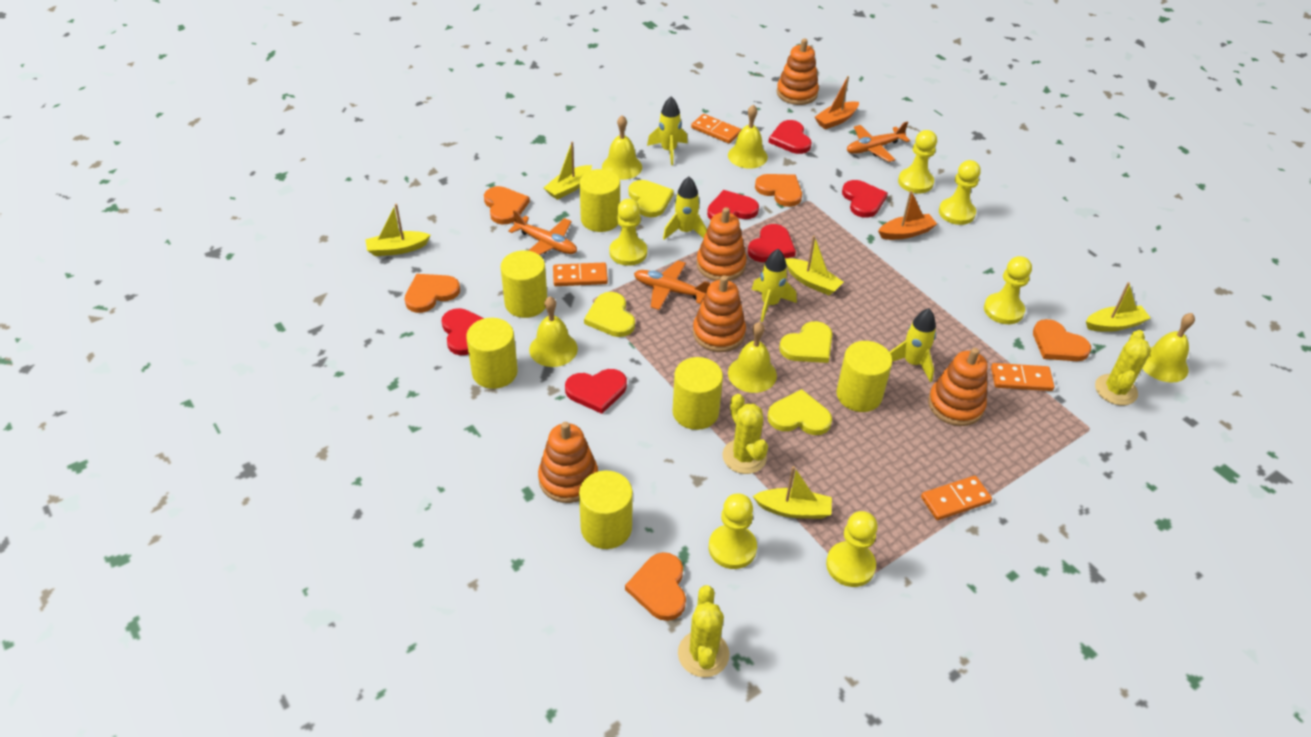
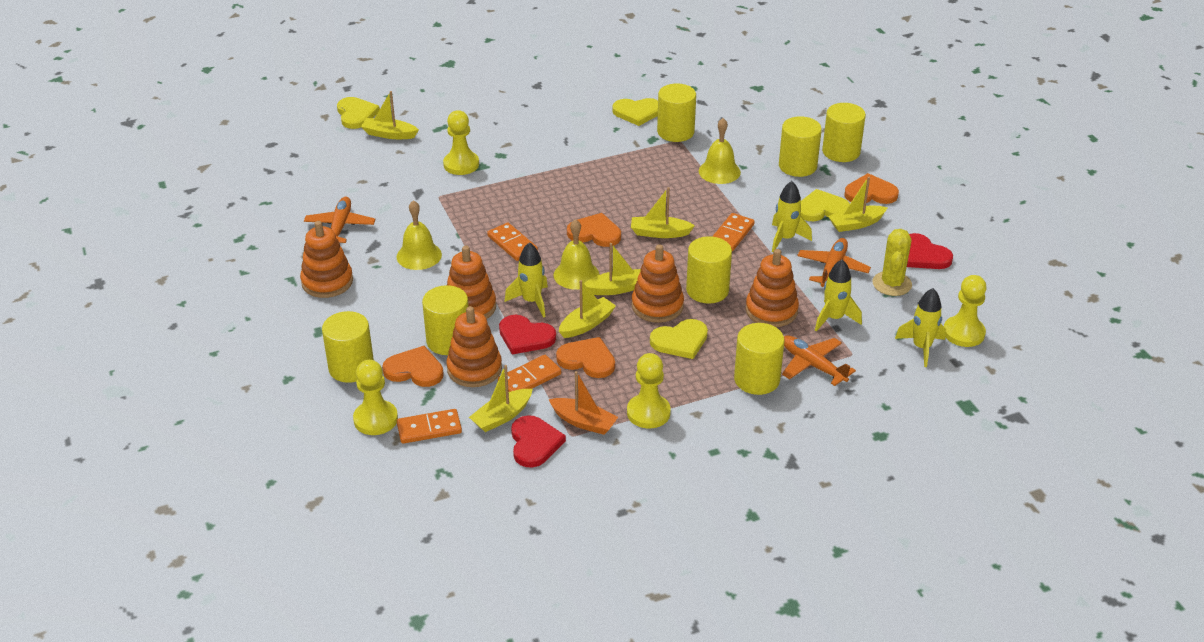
orange boat: [815,76,859,129] [878,191,937,240] = 2 -> [549,371,618,435] = 1
orange heart: [405,274,460,313] [484,186,530,224] [625,552,686,621] [755,174,802,207] [1033,319,1091,361] = 5 -> [382,346,444,387] [556,337,615,378] [567,213,621,247] [844,173,899,204] = 4
red heart: [442,308,485,355] [565,369,627,414] [707,190,759,220] [748,224,796,262] [768,120,812,154] [842,180,888,218] = 6 -> [499,315,556,355] [511,415,566,468] [907,233,953,269] = 3
yellow bell: [529,297,578,367] [602,115,642,180] [728,105,768,169] [728,322,777,393] [1142,313,1195,383] = 5 -> [397,200,442,270] [554,219,599,290] [699,118,741,184] = 3
yellow boat: [365,204,431,256] [544,141,592,200] [753,466,832,519] [785,235,843,295] [1086,282,1150,332] = 5 -> [361,91,419,139] [469,365,533,432] [559,280,616,338] [584,243,641,295] [631,187,695,238] [828,177,888,232] = 6
yellow cactus: [678,585,729,677] [722,394,768,474] [1095,330,1151,405] = 3 -> [872,229,912,296] = 1
yellow cylinder: [466,318,518,389] [501,250,547,318] [579,169,620,232] [579,471,633,549] [672,357,723,430] [836,341,892,412] = 6 -> [322,311,374,383] [422,285,469,355] [657,84,696,142] [686,236,732,303] [734,323,785,395] [779,116,822,177] [822,103,866,162] = 7
yellow pawn: [610,199,647,266] [709,493,757,569] [826,511,878,587] [898,130,937,193] [939,160,981,225] [984,256,1032,324] = 6 -> [353,360,398,435] [443,110,479,175] [627,353,671,428] [944,275,987,347] = 4

